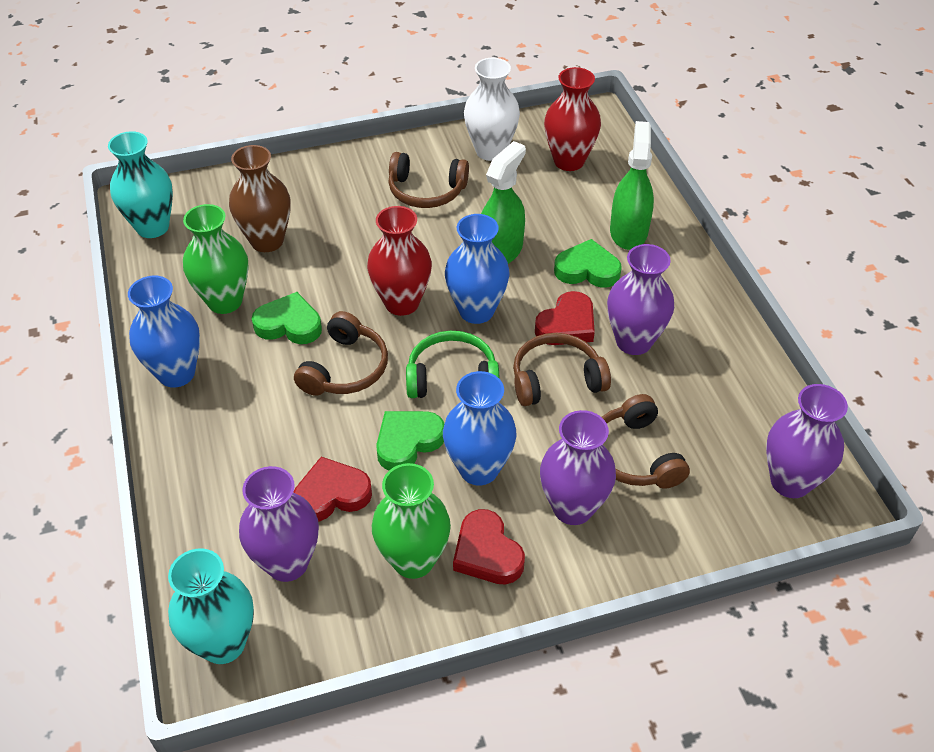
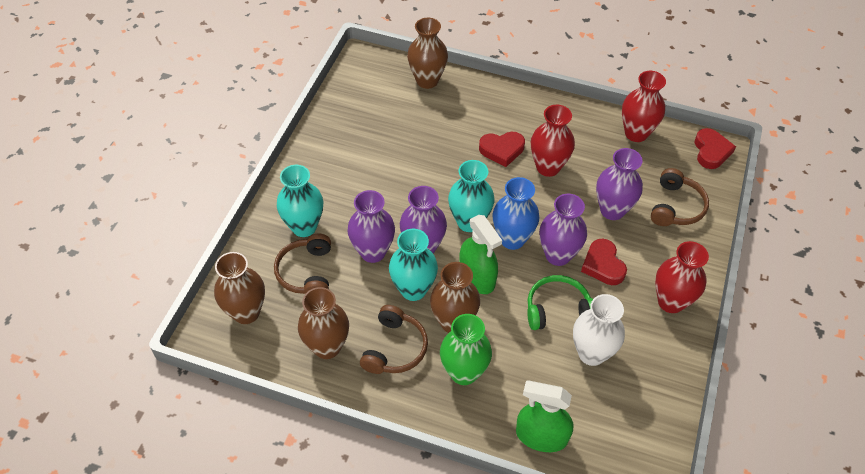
blue vase: [128,276,200,388] [443,371,517,485] [445,214,510,324] = 3 -> [492,177,539,250] = 1
brown headphones: [294,311,388,396] [388,152,469,208] [513,333,611,406] [602,394,690,488] = 4 -> [274,234,331,294] [360,305,428,374] [651,168,709,226] = 3
brown vase: [229,145,291,252] = 1 -> [214,252,265,324] [298,287,349,359] [407,18,448,89] [430,262,480,333] = 4
green heart: [252,292,322,344] [376,411,444,470] [554,239,622,288] = 3 -> none = 0
green vase: [183,204,248,314] [372,463,451,579] = 2 -> [440,314,492,385] = 1
red vase: [367,206,432,316] [544,67,601,171] = 2 -> [531,105,575,177] [622,71,666,142] [655,241,709,313] = 3
turquoise vase: [108,131,173,238] [168,548,254,664] = 2 -> [277,165,323,237] [389,229,438,301] [448,160,494,232] = 3

